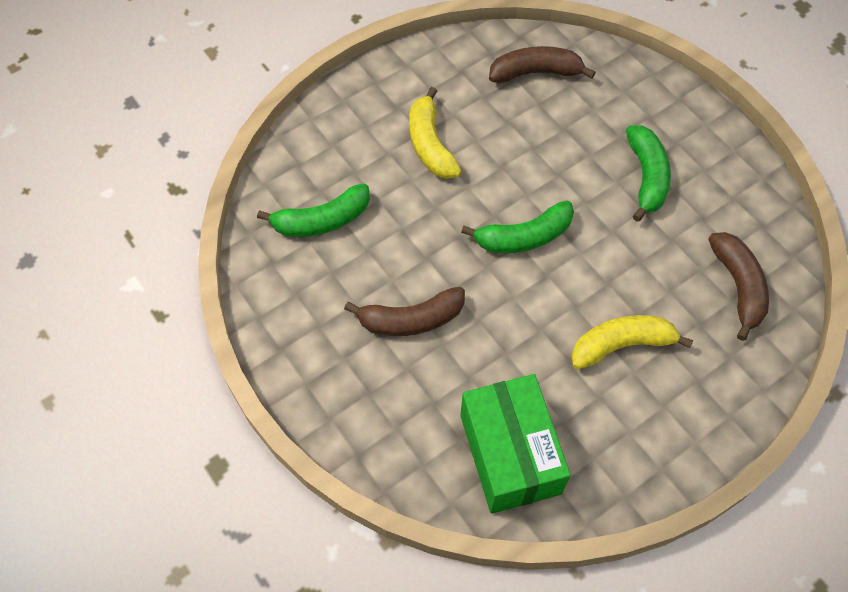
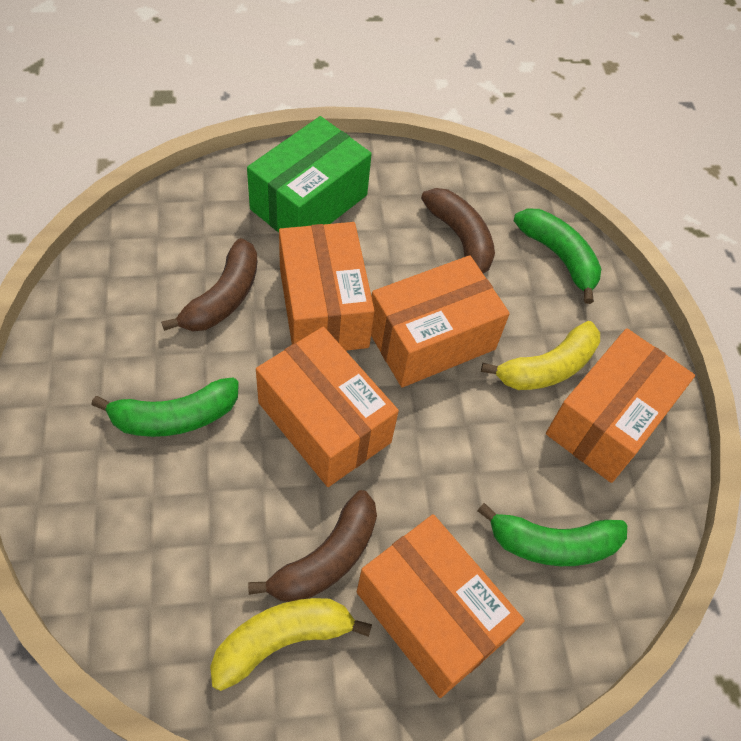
orange box: none = 0 -> [256,327,399,487] [279,222,375,351] [357,514,525,698] [371,255,510,388] [546,328,695,483] = 5

